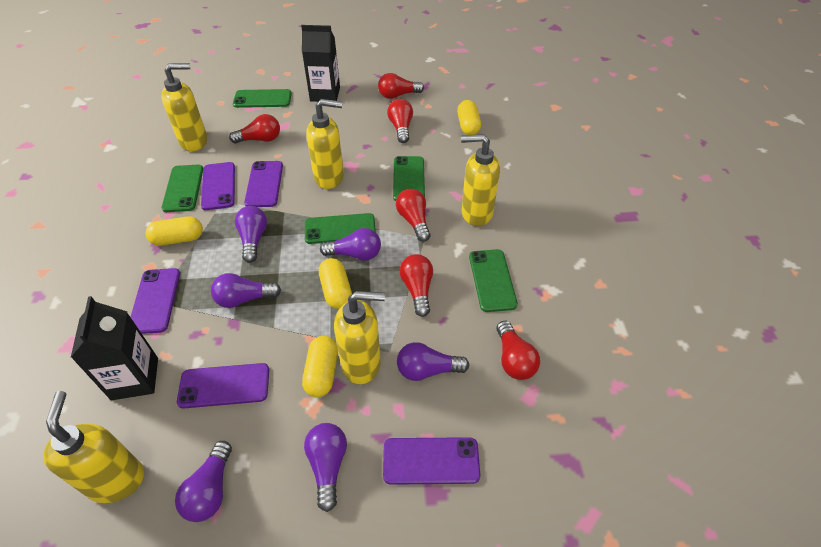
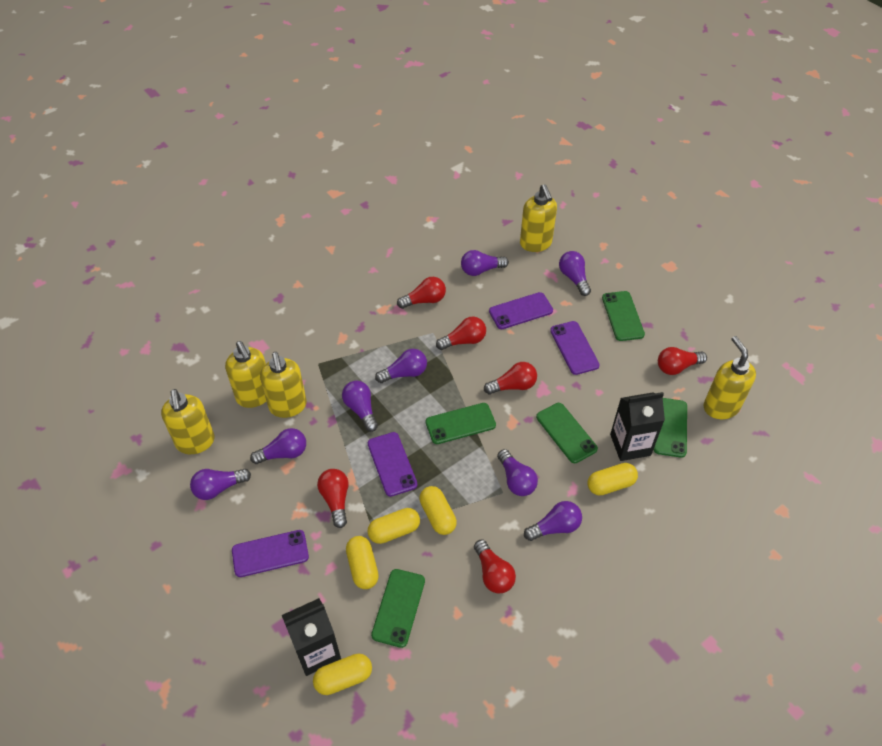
purple light bulb: [175,441,232,522] [211,273,281,308] [235,206,267,263] [304,423,347,512] [320,228,381,261] [397,342,469,381] = 6 -> [190,469,251,500] [250,428,306,464] [342,381,378,432] [375,349,427,383] [461,250,509,276] [497,449,538,496] [524,501,582,541] [559,251,591,296] = 8
purple phone: [131,268,180,334] [177,363,269,409] [201,162,235,210] [244,161,283,207] [383,437,480,485] = 5 -> [232,530,309,577] [368,432,417,497] [489,292,553,329] [550,321,600,375] = 4
yellow capsule: [145,217,203,246] [302,336,338,397] [319,258,352,309] [457,100,481,135] = 4 -> [313,654,372,695] [346,536,379,589] [367,508,420,544] [419,486,457,535] [588,463,638,496] = 5

